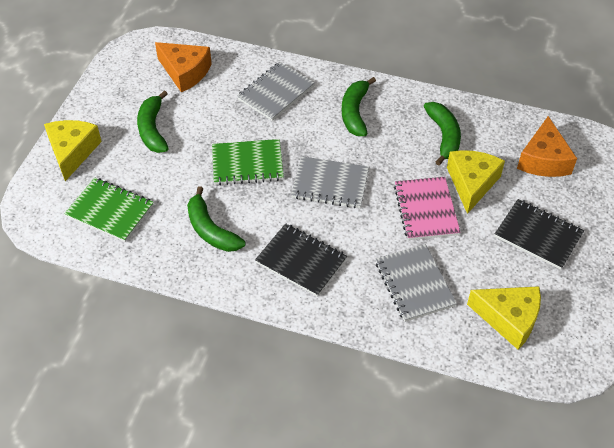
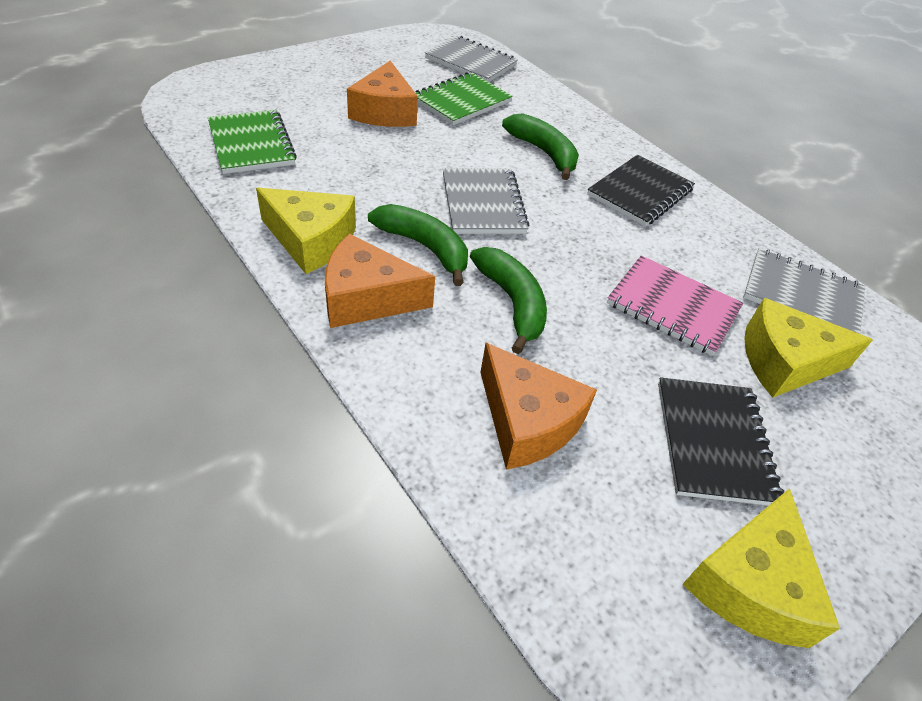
green banana: [137,90,169,153] [187,186,246,252] [342,77,376,136] [424,102,461,165] = 4 -> [368,204,468,286] [470,247,547,354] [502,113,579,180] = 3
orange cheese: [155,42,212,92] [517,116,577,177] = 2 -> [325,234,435,328] [347,61,418,127] [480,343,597,470] = 3

